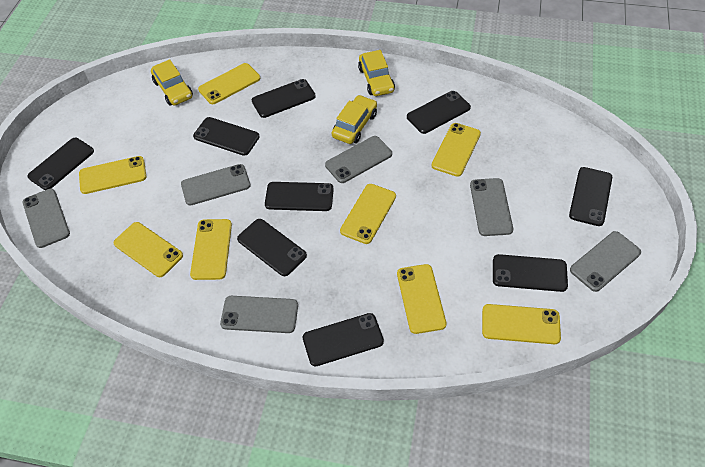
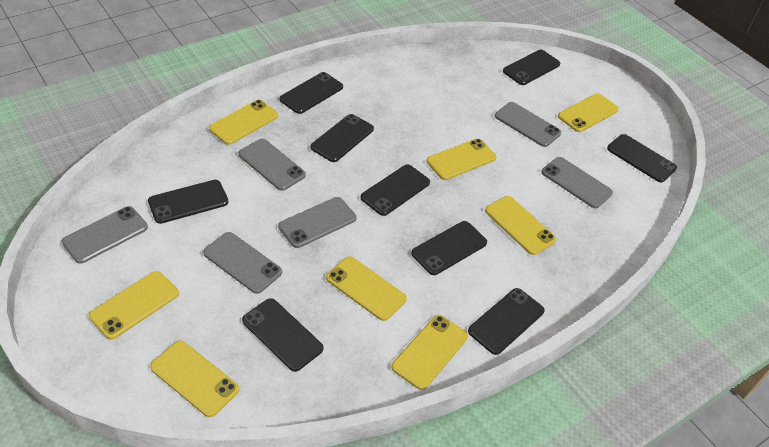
yellow car: [151,59,193,106] [332,95,377,144] [358,50,395,96] = 3 -> none = 0

